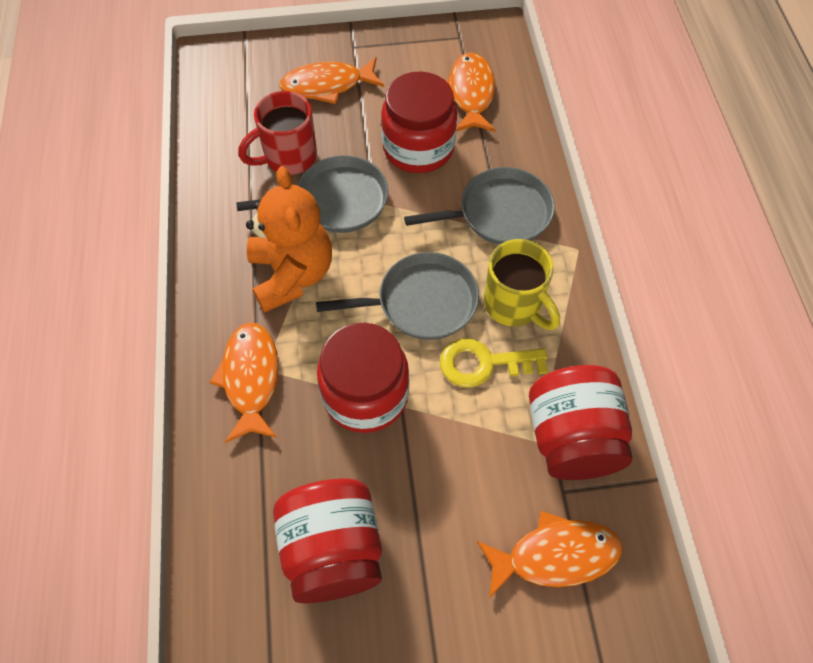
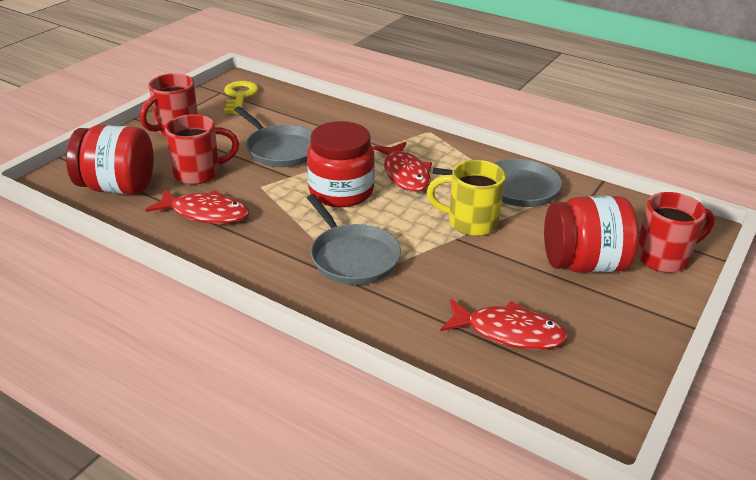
orange fish: [209,322,279,443] [279,57,384,104] [446,52,496,132] [477,511,622,598] = 4 -> none = 0
orange teddy bear: [246,166,332,313] = 1 -> none = 0
red fish: none = 0 -> [145,189,249,224] [373,142,432,192] [440,299,568,350] = 3
red jar: [273,478,382,603] [317,323,409,433] [381,71,457,173] [529,365,632,480] = 4 -> [66,125,154,194] [307,121,375,207] [544,196,639,273] = 3
red mug: [238,91,317,175] = 1 -> [140,73,198,136] [165,114,239,185] [636,192,715,273] = 3

